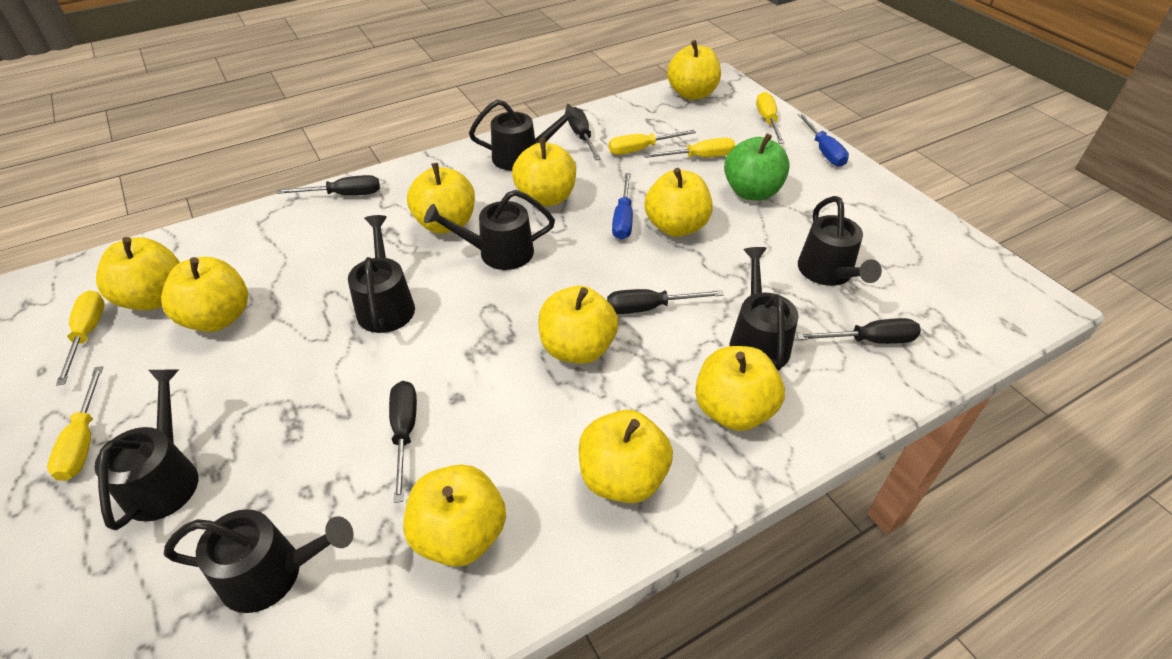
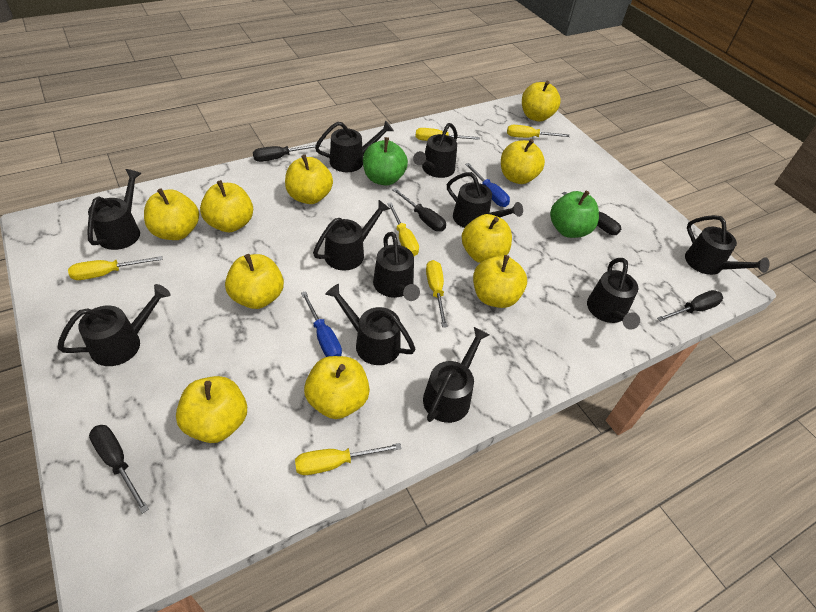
black watering can: [95,370,198,530] [164,509,353,613] [348,215,415,333] [424,190,555,270] [469,100,579,171] [729,247,799,370] [798,196,882,286] = 7 -> [57,284,171,366] [87,169,142,250] [313,200,390,271] [315,120,394,172] [325,284,415,365] [373,232,420,301] [413,123,458,178] [423,327,490,423] [447,172,523,228] [587,258,640,330] [685,215,770,275] = 11
green apple: [724,133,790,200] = 1 -> [363,137,408,186] [550,190,599,238] = 2
yellow screwdriver: [47,366,103,481] [56,291,105,386] [609,130,696,155] [644,138,736,158] [756,92,784,144] = 5 -> [68,256,162,280] [295,443,402,475] [387,202,419,256] [416,128,480,141] [426,260,447,327] [507,125,570,138] = 6

